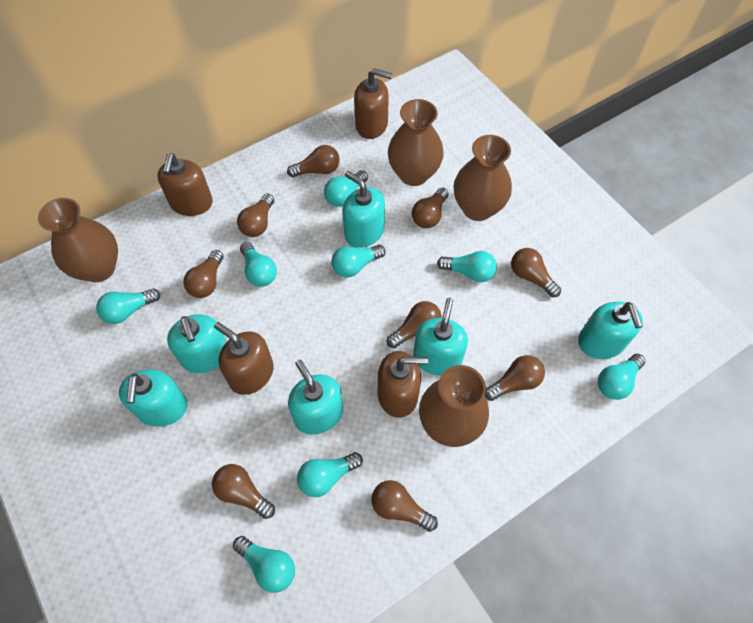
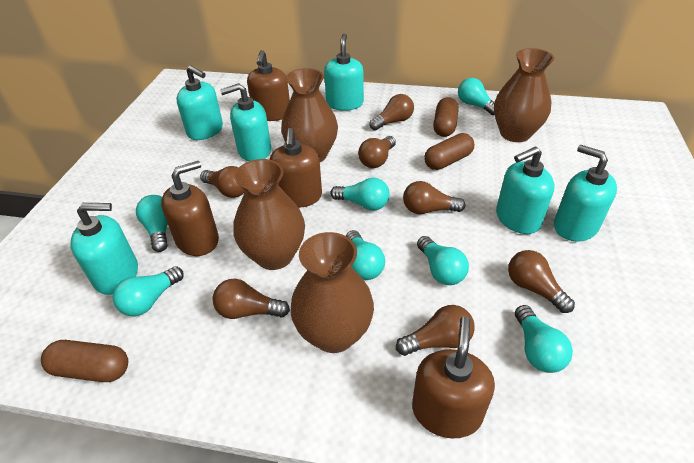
brown capsule: none = 0 -> [41,340,128,382] [424,133,474,170] [433,97,459,137] = 3
brown light bulb: [183,250,224,298] [212,464,275,519] [237,194,274,237] [287,145,340,177] [371,480,438,532] [386,301,442,348] [412,187,449,228] [485,355,545,401] [511,248,561,297] = 9 -> [200,166,245,198] [213,279,290,319] [358,136,396,168] [370,94,414,130] [396,305,475,356] [403,181,465,214] [508,250,575,313] = 7
turquoise light bulb: [96,288,160,324] [233,536,295,593] [240,242,277,287] [297,452,363,497] [324,170,368,207] [331,245,386,277] [437,251,497,282] [598,354,646,400] = 8 -> [113,266,184,316] [136,195,168,252] [331,178,390,211] [346,230,385,280] [417,236,469,285] [458,78,494,115] [515,305,573,373] = 7

